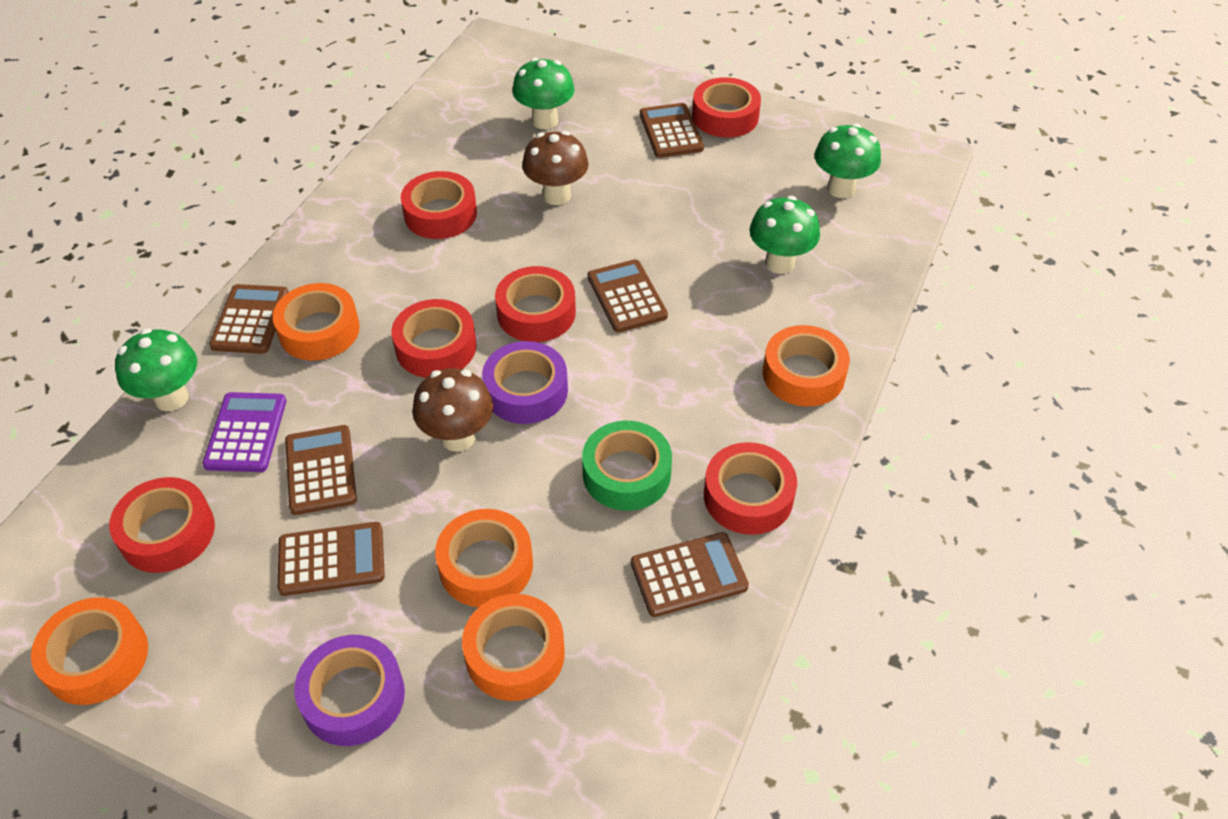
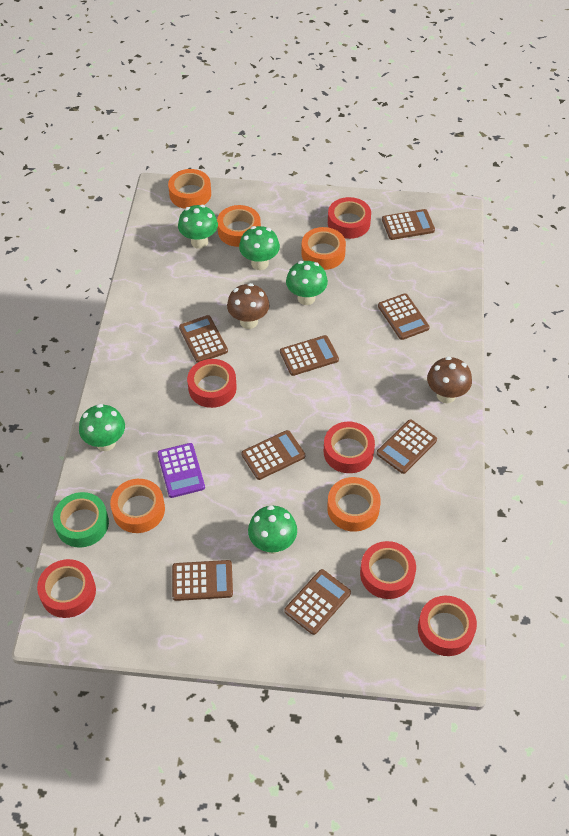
brown calculator: [209,284,289,354] [278,522,385,596] [285,425,357,515] [587,259,668,332] [631,532,749,617] [640,103,704,158] = 6 -> [172,560,233,601] [179,315,228,363] [241,430,305,480] [280,335,339,376] [284,569,351,635] [377,419,437,474] [378,293,430,340] [382,209,435,240] = 8
green mushroom: [115,329,197,411] [512,58,574,130] [749,196,820,274] [815,123,881,198] = 4 -> [79,404,125,451] [178,205,218,249] [239,226,280,270] [248,505,297,554] [286,261,328,305] = 5
purple tape: [294,635,405,746] [482,341,568,424] = 2 -> none = 0

